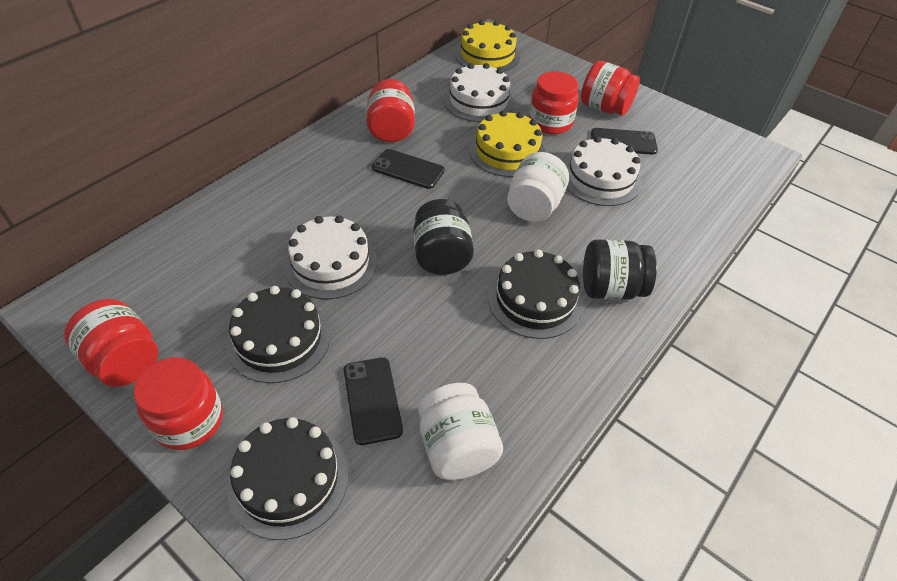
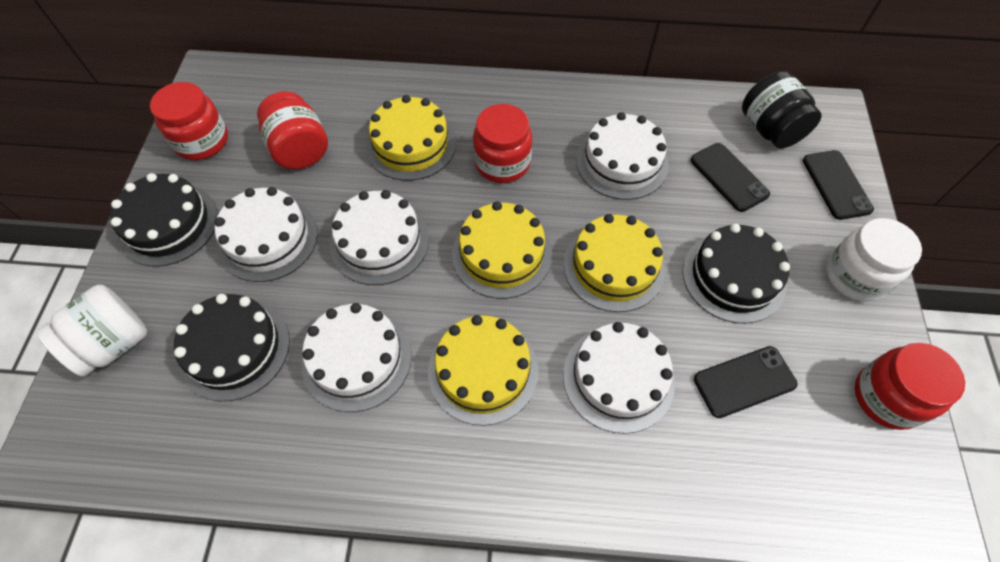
black jar: [413,199,474,275] [583,239,657,300] = 2 -> [742,71,822,149] = 1
red jar: [64,299,158,387] [134,357,223,450] [366,79,415,142] [529,71,579,134] [581,61,640,115] = 5 -> [150,82,228,160] [257,91,328,169] [473,104,532,183] [855,343,965,430] = 4
white cake: [284,215,377,299] [444,63,514,122] [565,136,642,206] = 3 -> [215,187,318,282] [301,303,412,412] [330,190,429,285] [563,322,675,434] [576,112,669,200] = 5
yellow cake: [455,20,520,72] [469,110,546,177] = 2 -> [366,95,456,181] [428,315,539,426] [452,201,552,299] [564,214,665,312] = 4

